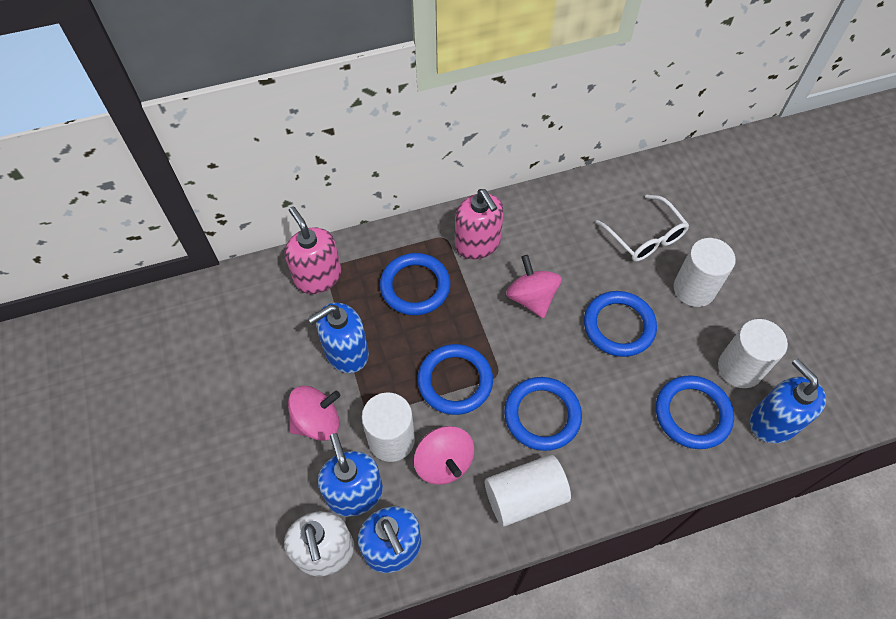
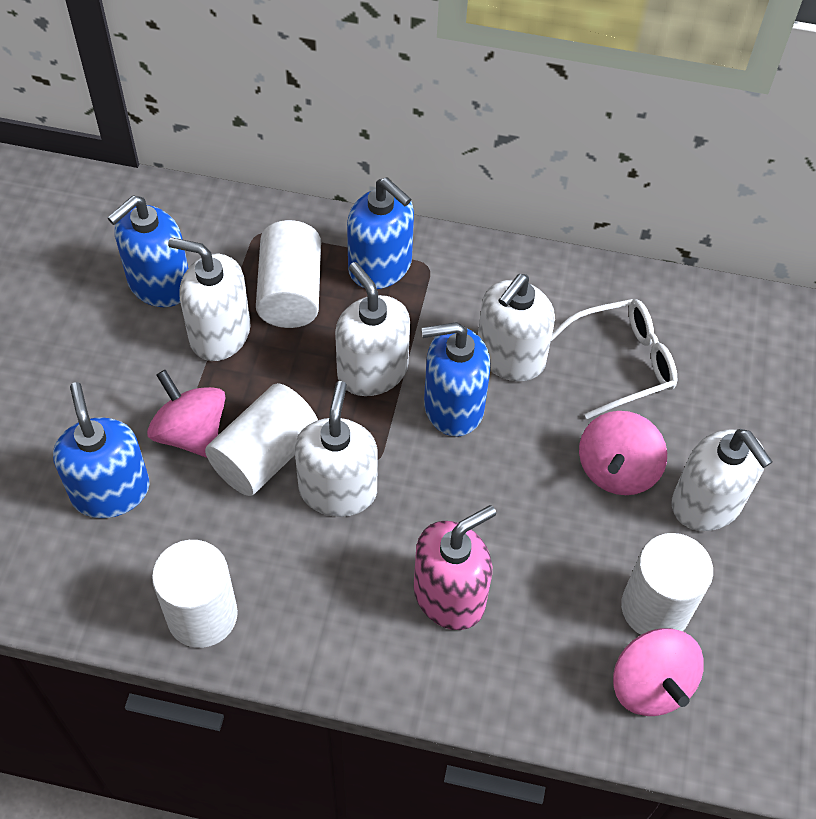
blue ring: [380,253,451,315] [417,344,493,415] [504,377,582,451] [584,291,657,357] [656,375,734,449] = 5 -> none = 0
pink soap dispenser: [285,206,341,294] [455,189,504,259] = 2 -> [413,505,496,630] = 1
white soap dispenser: [284,511,354,576] = 1 -> [168,237,251,361] [295,381,378,517] [335,262,410,396] [478,274,555,381] [672,429,773,531] = 5

